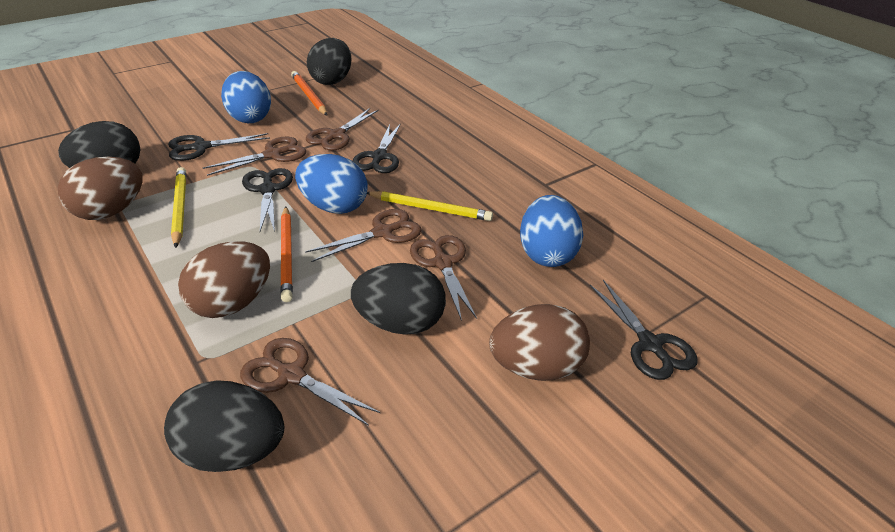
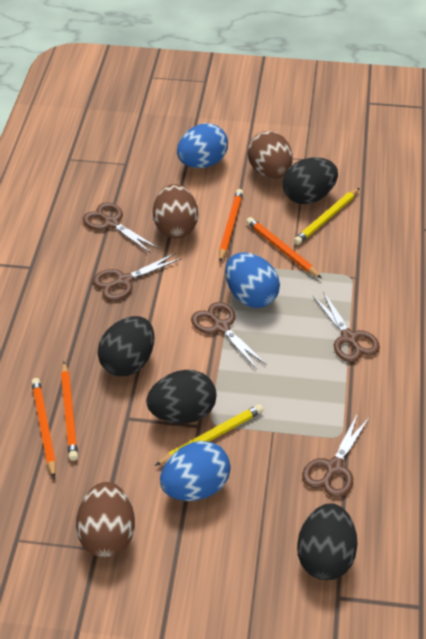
black scissors: [168,133,270,161] [242,168,293,232] [353,123,401,173] [590,280,698,380] = 4 -> none = 0
orange pencil: [280,206,293,302] [291,71,327,115] = 2 -> [31,378,56,479] [61,362,78,461] [219,189,243,262] [246,217,322,278] = 4

